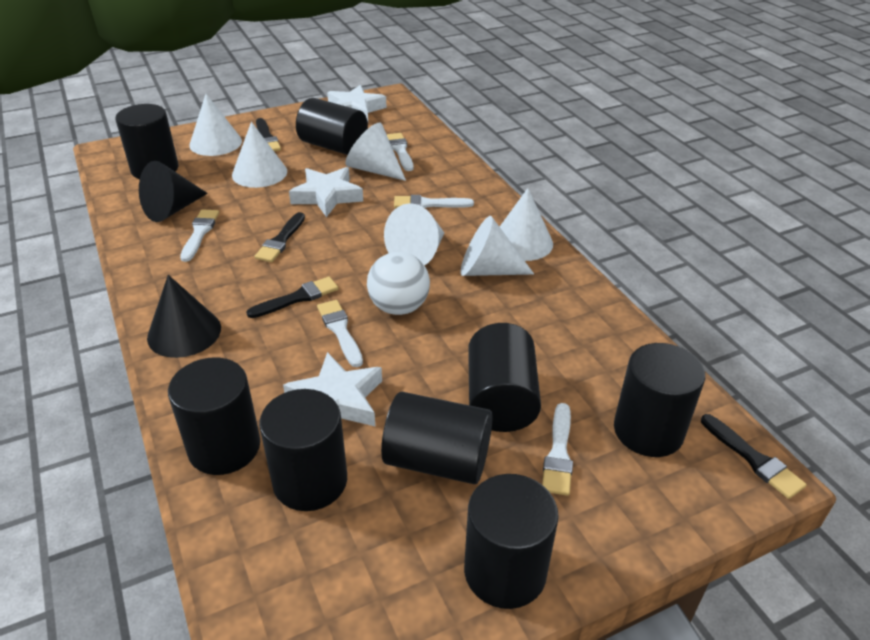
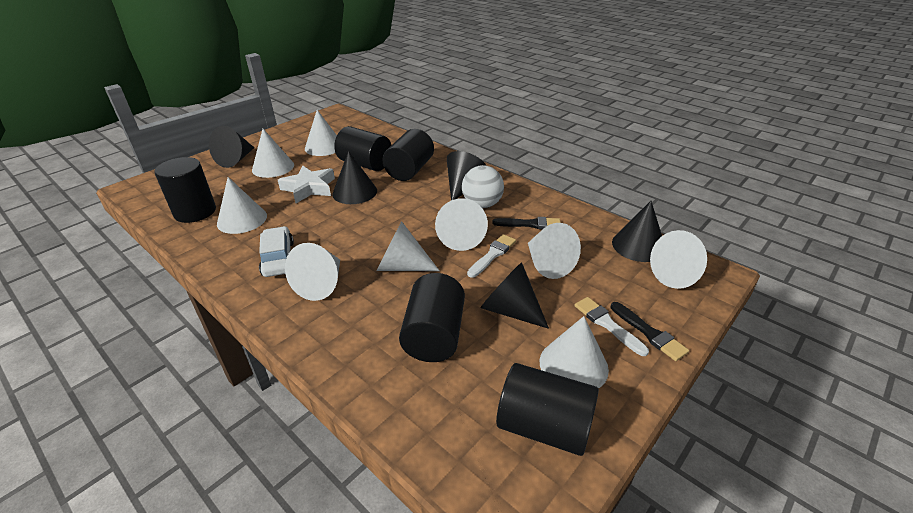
black brush: [246,277,338,318] [254,212,305,262] [256,118,281,151] [701,414,807,499] = 4 -> [493,217,561,229] [611,302,689,361] = 2
black cone: [139,161,208,222] [147,275,221,358] = 2 -> [209,126,254,168] [333,151,377,204] [447,151,486,200] [480,262,549,329] [612,201,662,262] = 5
black cylinder: [115,104,178,179] [168,357,260,475] [259,389,347,511] [296,98,368,155] [381,392,493,484] [464,474,559,609] [468,323,541,432] [614,343,705,457] = 8 -> [154,157,216,223] [335,126,391,171] [382,129,434,181] [399,273,465,362] [496,363,599,456] = 5
white brush: [180,209,219,262] [317,300,363,367] [387,133,414,171] [394,195,474,208] [542,403,573,496] = 5 -> [467,234,516,278] [575,297,649,356] = 2
white car: none = 0 -> [259,226,294,277] = 1
white cone: [189,94,242,156] [232,122,287,188] [345,123,406,181] [384,203,444,266] [461,216,534,276] [500,188,553,261] = 6 -> [217,177,267,234] [252,129,294,178] [285,243,340,301] [305,110,337,156] [377,221,440,271] [435,198,488,251] [528,223,581,279] [540,316,609,389] [650,230,707,289] = 9
white star: [283,352,382,426] [289,167,363,217] [327,85,387,122] = 3 -> [278,166,335,203] = 1

